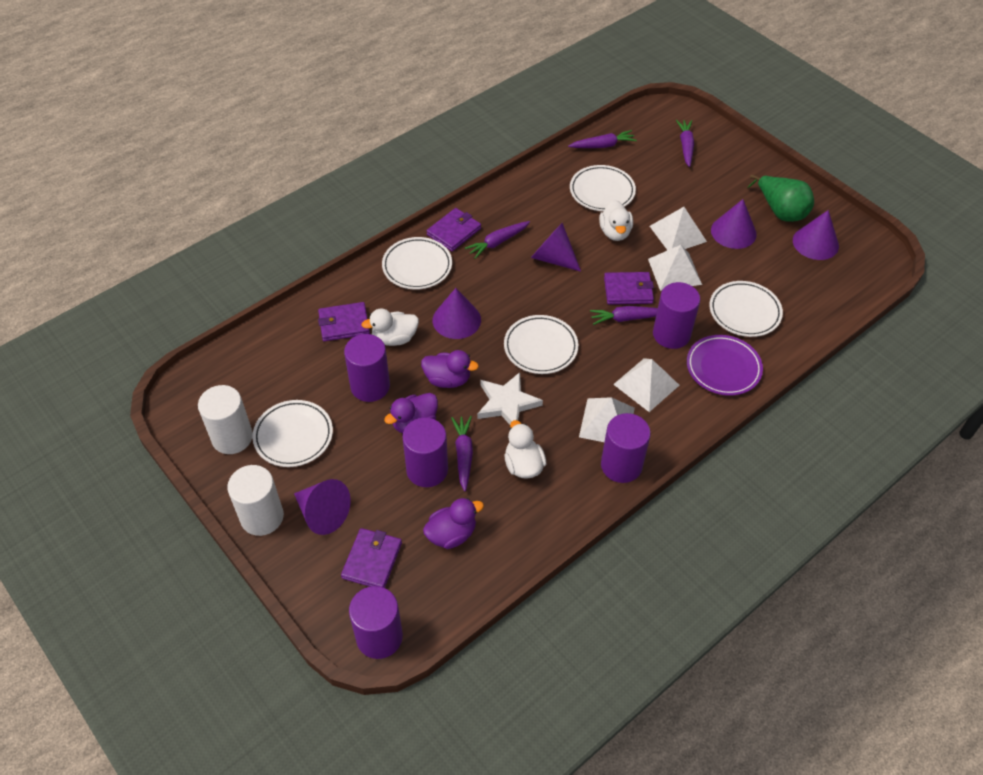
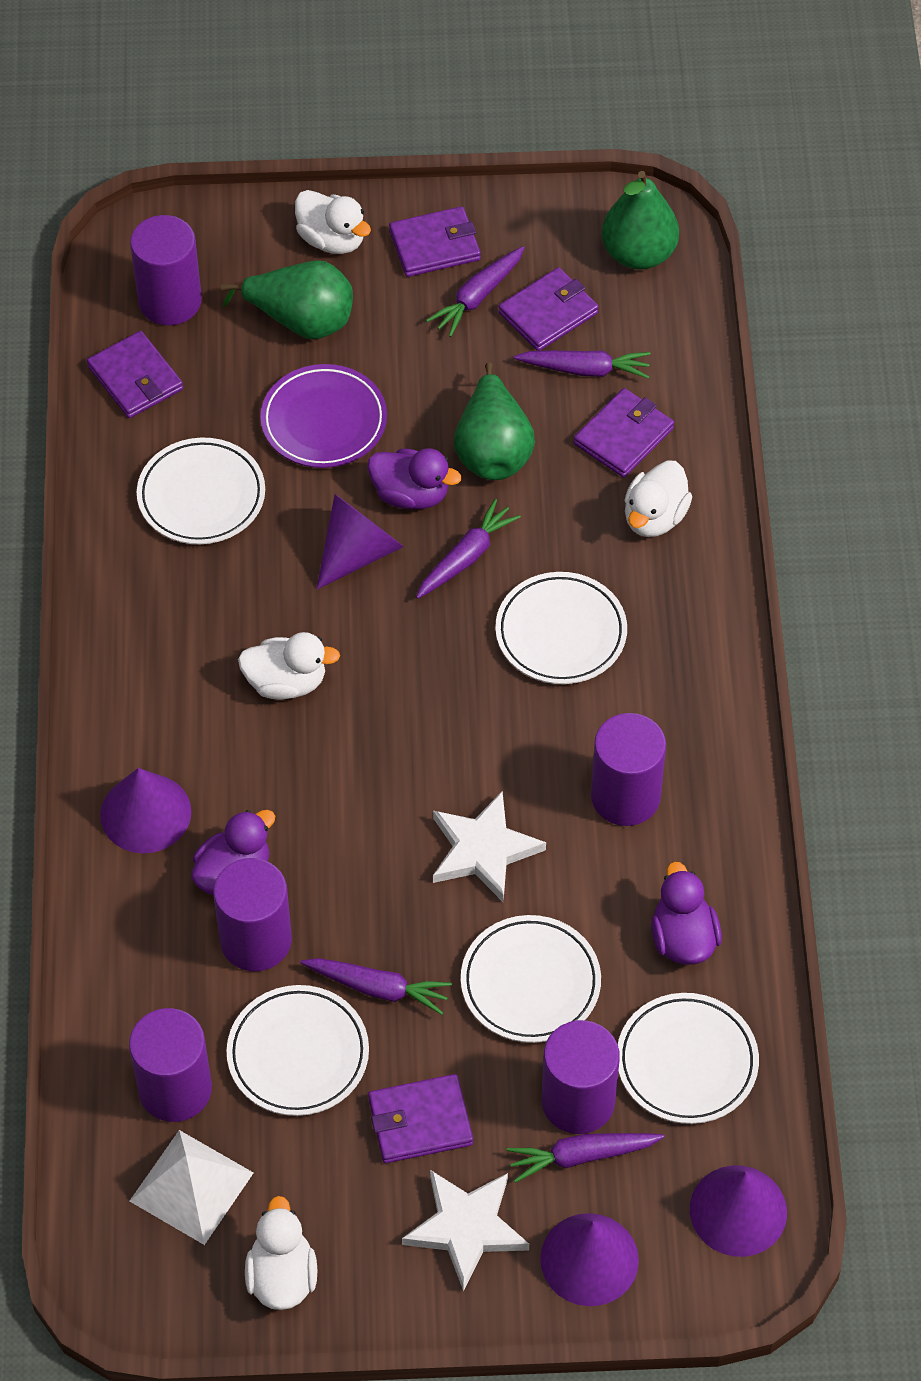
green pear: [747,175,814,222] = 1 -> [221,260,353,340] [454,362,535,480] [602,171,679,269] = 3
purple cone: [294,479,351,535] [433,288,481,339] [531,223,581,272] [711,199,757,249] [793,210,839,260] = 5 -> [100,768,191,853] [317,494,404,589] [540,1213,639,1306] [690,1165,787,1257] = 4
purple wallet: [318,302,370,341] [341,528,402,588] [427,208,481,251] [604,272,654,305] = 4 -> [87,331,183,418] [368,1074,473,1163] [389,206,481,277] [498,267,599,351] [574,388,674,478] = 5
white cylinder: [198,385,253,454] [227,465,284,536] = 2 -> none = 0
white duck: [361,309,419,346] [504,420,546,479] [599,200,633,241] = 3 -> [238,632,340,700] [245,1196,317,1310] [295,190,371,254] [624,460,692,537] = 4
white pyramid: [579,397,635,442] [613,358,680,412] [648,245,702,291] [650,207,707,250] = 4 -> [130,1130,254,1245] = 1
white star: [477,372,543,424] = 1 -> [402,1170,529,1291] [433,791,546,902] = 2

